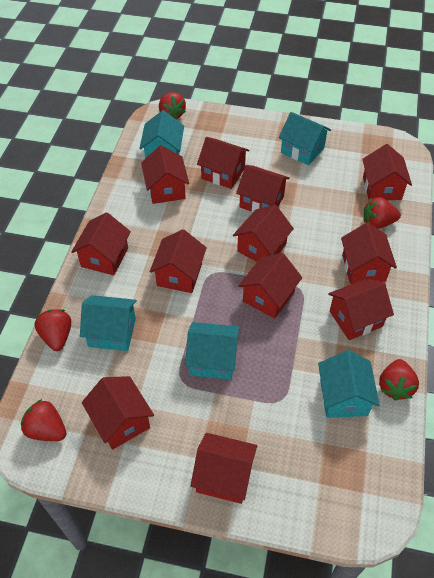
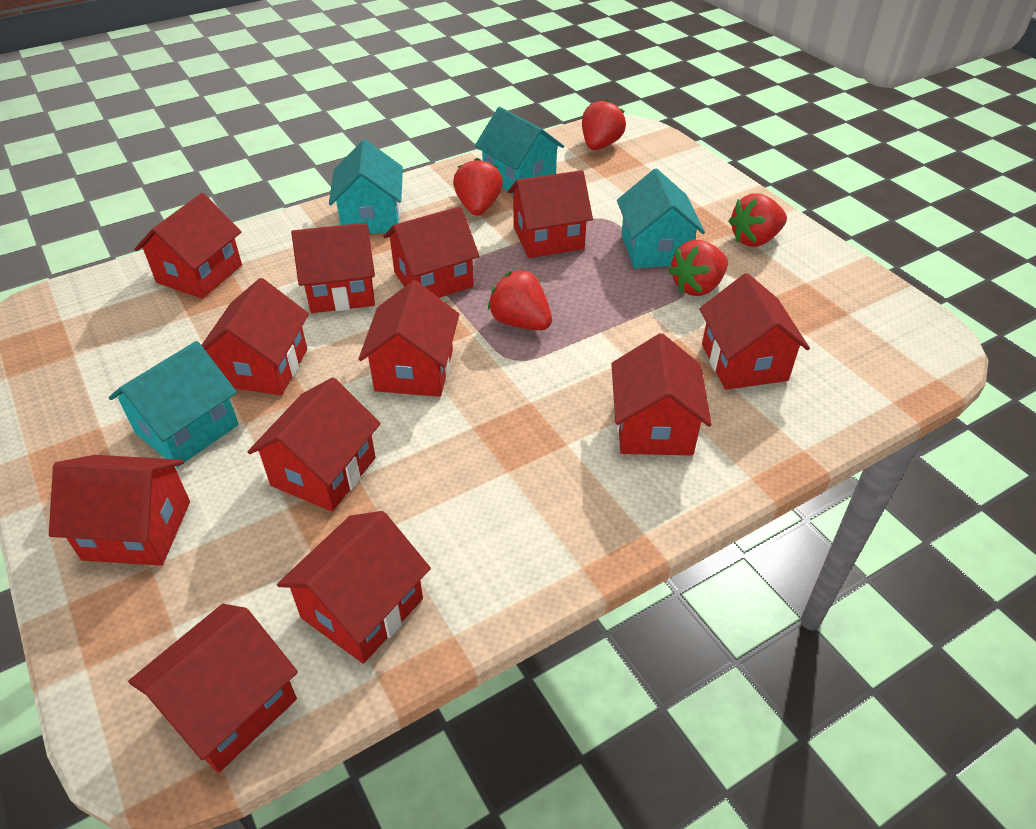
turquoise house: [80,295,137,351] [139,110,184,159] [185,322,239,380] [279,112,331,165] [318,350,380,418] = 5 -> [109,341,239,467] [329,139,403,234] [475,107,564,194] [617,168,705,269] = 4

